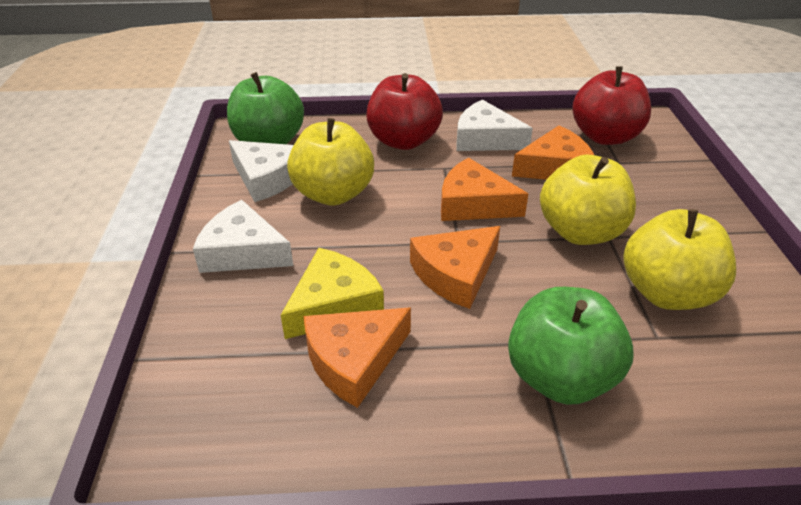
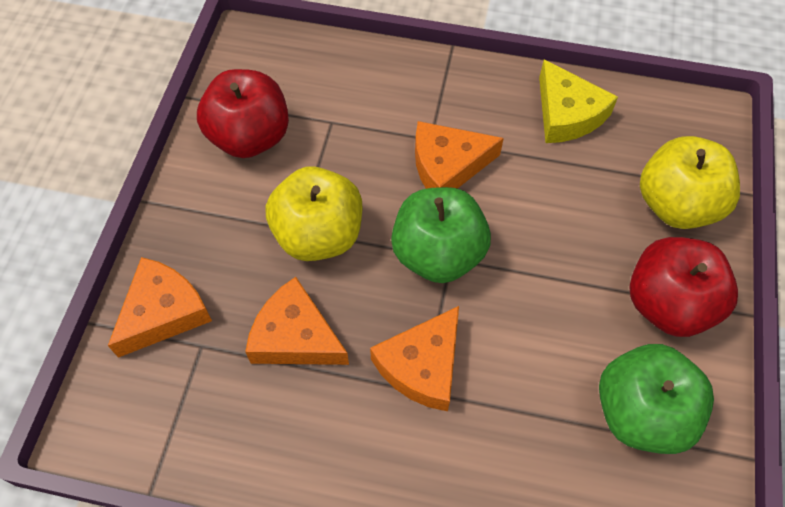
white cheese: [193,200,293,273] [229,140,294,202] [457,100,533,151] = 3 -> none = 0
yellow apple: [287,118,374,206] [540,155,636,245] [623,209,736,310] = 3 -> [266,166,362,261] [640,136,740,229] = 2

